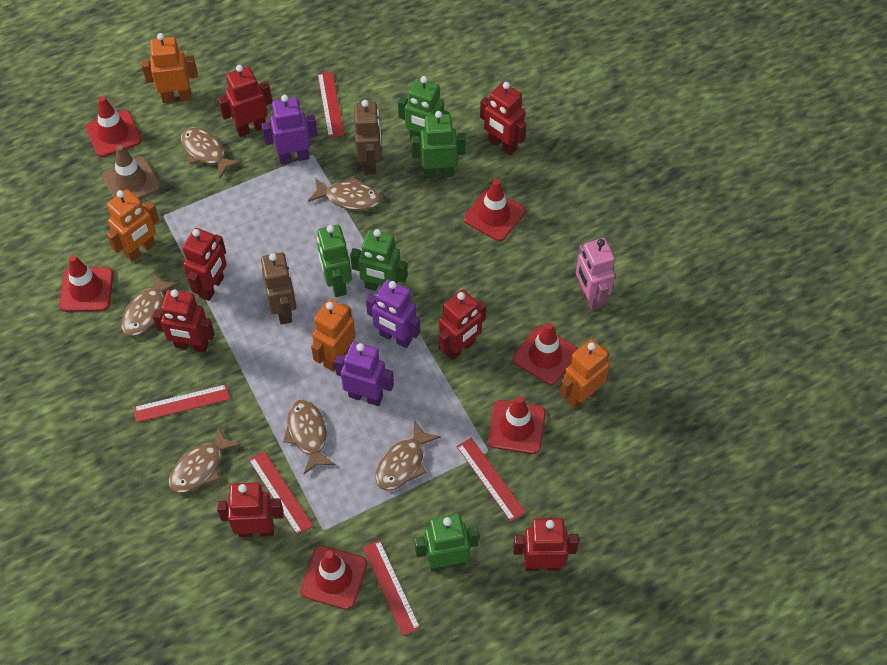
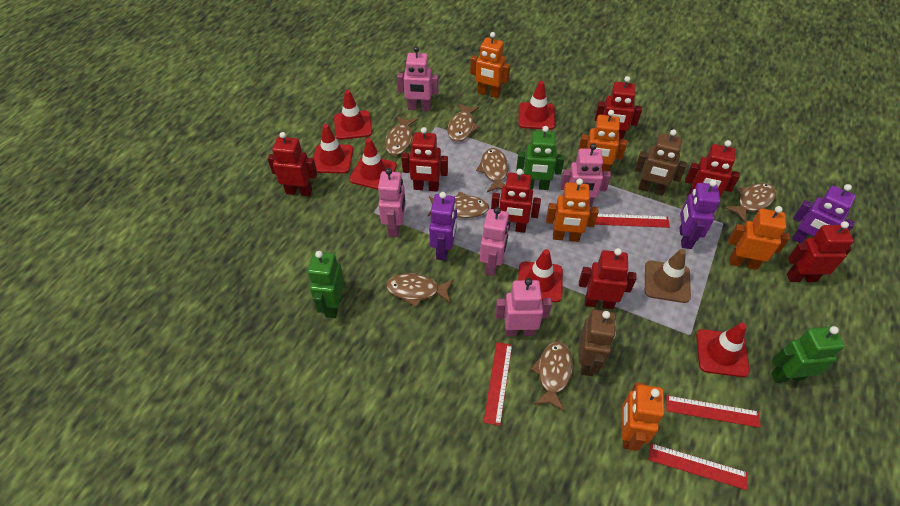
brown fish: [121,272,179,337] [169,426,241,493] [180,127,242,178] [283,400,336,474] [308,176,381,210] [376,420,441,491] = 6 -> [385,116,418,155] [386,273,454,307] [428,191,489,218] [447,103,480,142] [476,148,508,192] [530,342,573,412] [725,183,776,223] = 7
green robot: [317,225,352,297] [350,229,407,291] [398,76,449,141] [411,111,466,179] [414,514,479,571] = 5 -> [308,251,345,318] [516,126,564,190] [771,326,845,383] = 3
orange robot: [107,189,160,262] [141,33,198,103] [311,299,356,371] [559,339,610,409] = 4 -> [470,32,510,98] [546,178,598,242] [578,110,627,173] [622,382,664,451] [728,206,790,270] = 5
pink robot: [576,238,615,311] = 1 -> [378,168,406,237] [397,46,439,111] [480,207,509,276] [495,278,552,336] [560,143,611,207] = 5
red ruler: [134,384,230,422] [249,451,313,536] [318,72,344,138] [363,540,420,636] [456,438,526,522] = 5 -> [483,342,512,426] [595,214,670,228] [649,443,748,490] [666,395,761,428] = 4

